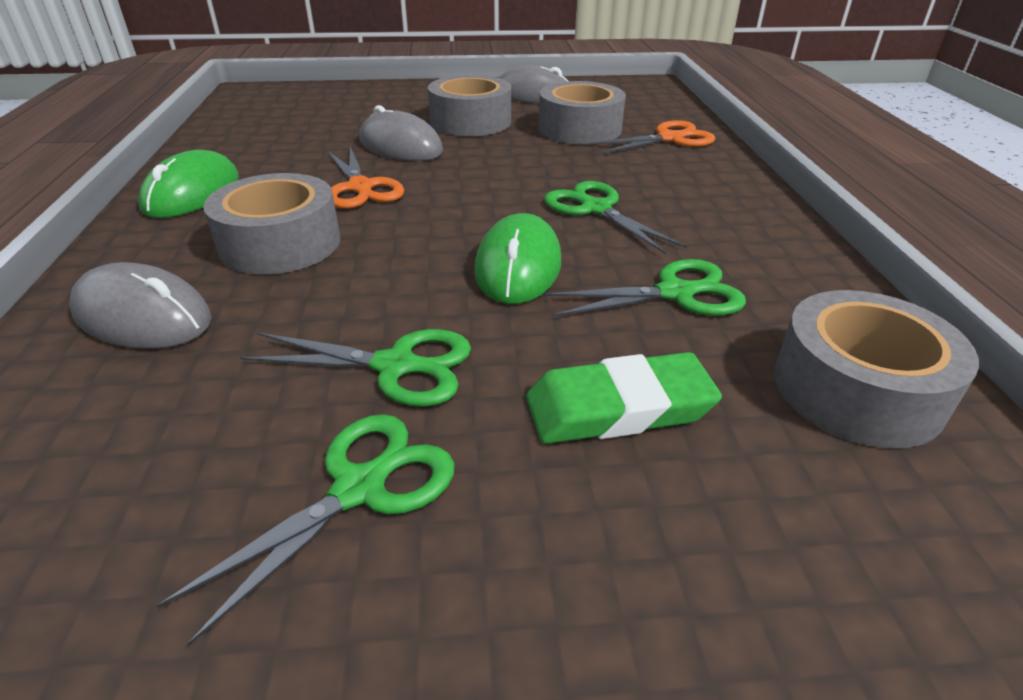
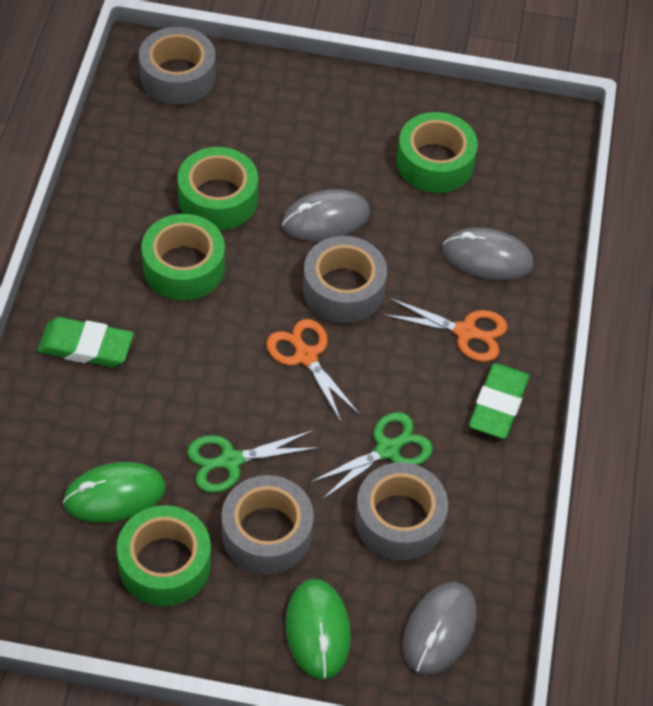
green eraser: [526,352,722,444] = 1 -> [37,317,134,367] [469,363,530,439] = 2
green scissors: [156,414,455,646] [240,329,471,407] [543,259,746,317] [544,181,687,254] = 4 -> [187,430,320,493] [309,412,433,500] = 2
green tape: none = 0 -> [117,505,211,606] [142,214,225,300] [178,147,258,230] [397,112,478,193] = 4

